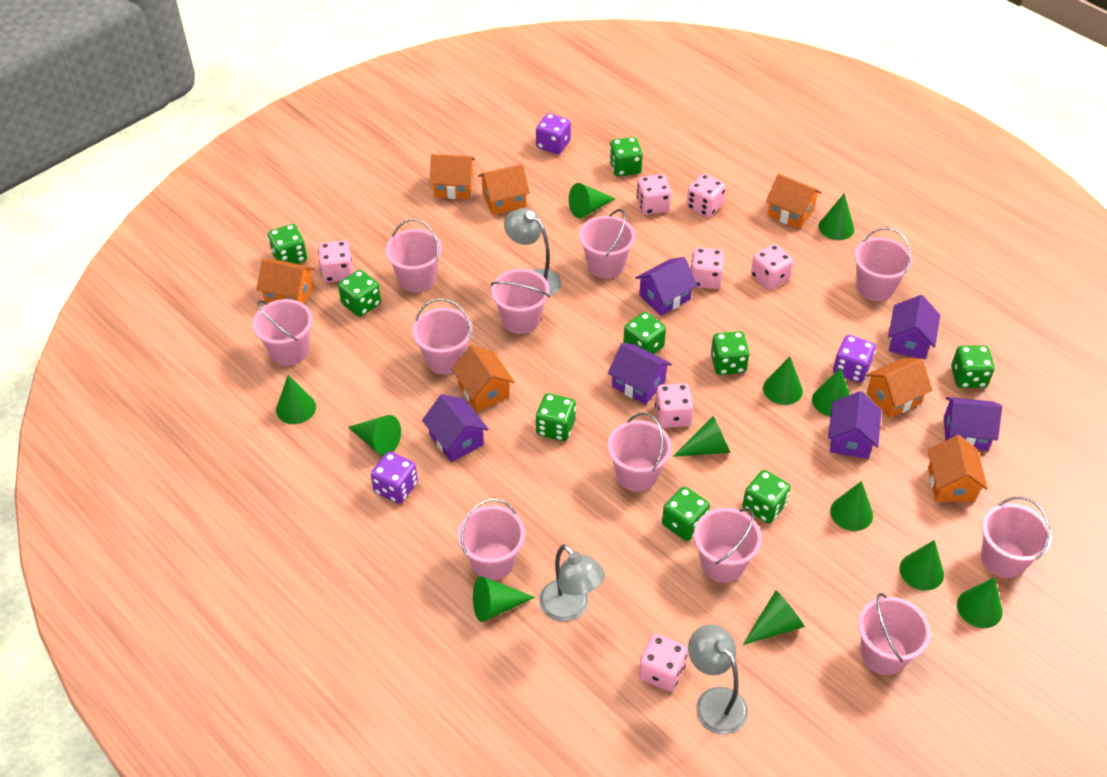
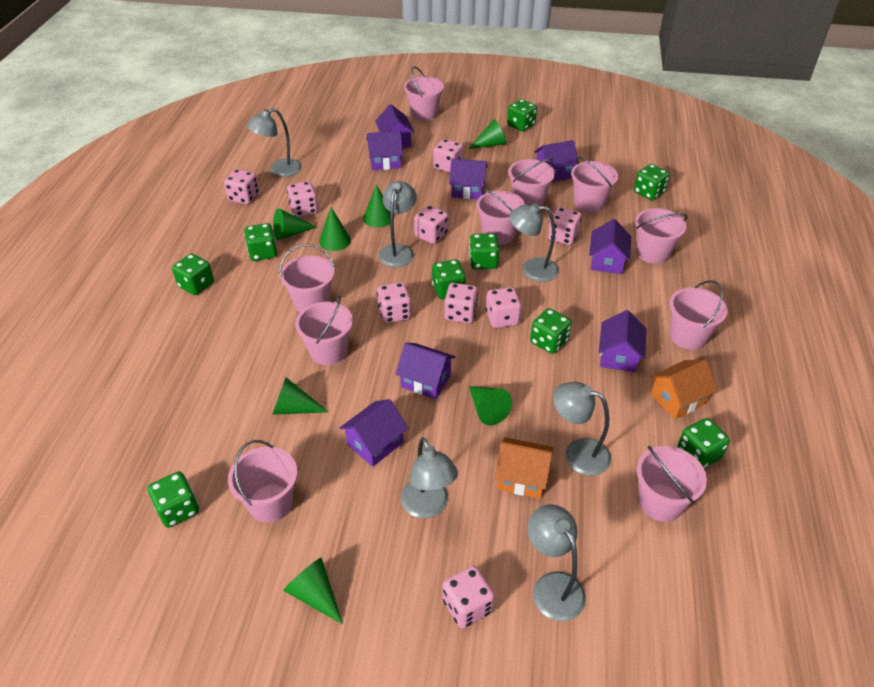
green cone: [276,375,316,424] [348,415,401,456] [473,576,536,622] [569,183,616,219] [673,415,731,457] [743,590,805,645] [763,356,803,405] [812,368,850,417] [819,193,854,240] [830,481,873,531] [899,540,944,591] [957,577,1003,628] = 12 -> [272,377,328,415] [273,208,317,240] [283,558,343,624] [319,207,351,251] [363,184,390,228] [468,119,507,149] [469,386,512,425] = 7
grey lamp: [504,208,561,297] [539,544,605,622] [688,624,748,735] = 3 -> [247,108,302,177] [378,181,417,267] [401,437,458,518] [509,203,559,282] [527,504,586,621] [553,382,611,476] = 6
orange house: [256,259,315,304] [430,154,475,199] [451,345,515,412] [478,164,530,215] [766,174,822,229] [866,358,932,418] [928,435,988,502] = 7 -> [495,437,553,499] [650,359,717,419] = 2
pink bucket: [253,299,313,366] [385,219,442,293] [413,298,472,375] [458,498,525,580] [491,269,549,334] [579,209,635,279] [607,413,672,492] [694,508,762,583] [854,227,912,301] [858,593,931,675] [981,496,1052,578] = 11 -> [228,440,297,522] [279,244,335,312] [295,296,353,365] [404,66,444,121] [476,188,525,245] [508,158,555,206] [571,157,618,213] [635,208,687,264] [637,446,707,522] [669,280,728,350] = 10
pink dice: [318,240,353,283] [637,174,672,215] [639,634,688,691] [655,383,694,428] [687,174,726,217] [691,247,724,289] [751,244,793,290] = 7 -> [224,169,259,204] [287,181,318,217] [377,282,411,323] [414,205,448,244] [433,139,463,173] [442,566,495,629] [445,283,478,323] [486,287,521,328] [548,207,581,245] = 9
purple dice: [371,452,418,504] [536,113,571,154] [833,335,876,383] = 3 -> none = 0
purple house: [422,394,489,462] [608,343,672,405] [635,257,698,316] [828,391,882,459] [888,295,940,359] [944,397,1002,451] = 6 -> [339,399,409,467] [366,131,403,170] [375,104,415,148] [395,343,455,399] [449,159,487,199] [534,140,577,182] [589,219,631,274] [599,310,647,372] = 8

